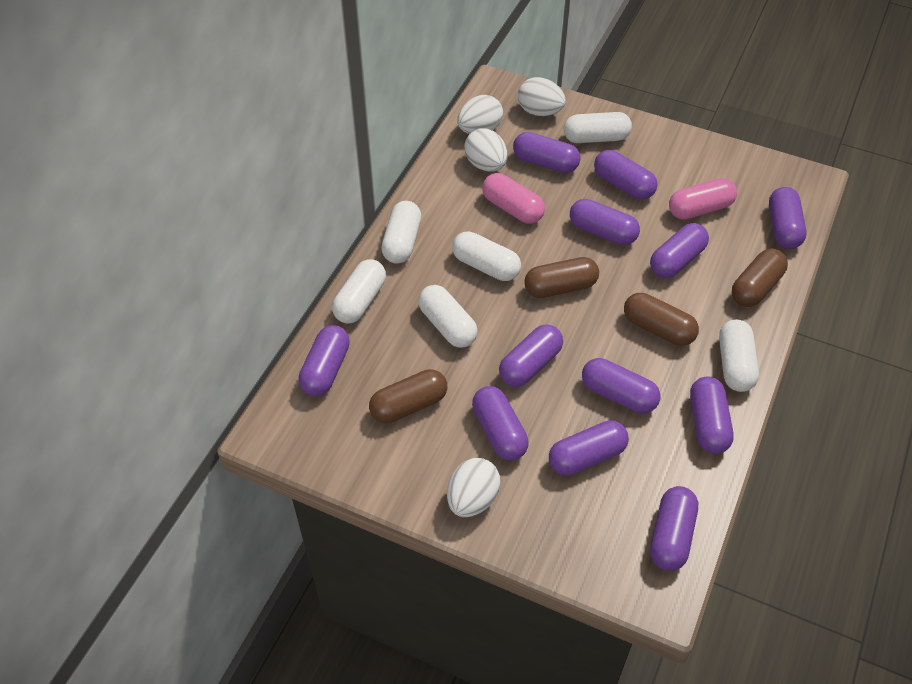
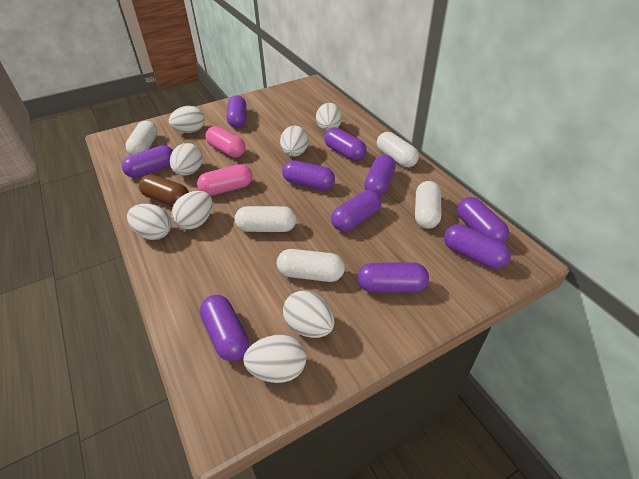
brown capsule: [369,369,447,423] [524,257,599,298] [624,293,699,346] [732,248,788,307] = 4 -> [139,174,189,207] = 1
purple capsule: [298,325,350,396] [472,386,529,461] [499,324,563,387] [513,132,580,173] [549,420,629,476] [570,199,640,245] [582,358,660,413] [594,150,658,200] [650,223,709,278] [650,486,698,571] [690,376,734,454] [769,187,806,249] = 12 -> [122,145,173,178] [200,295,249,361] [227,95,247,128] [282,160,335,190] [324,128,367,161] [331,190,381,231] [357,262,429,292] [364,155,396,196] [444,224,511,269] [457,197,509,243] = 10
white capsule: [332,259,386,323] [381,201,421,263] [418,285,478,348] [452,231,521,281] [564,112,632,143] [719,319,759,392] = 6 -> [125,121,158,155] [235,206,296,232] [277,249,345,282] [377,132,419,167] [415,181,441,229] = 5
white egg: [447,458,500,517] [457,95,503,134] [464,128,507,171] [518,77,566,116] = 4 -> [127,204,171,240] [169,106,205,133] [170,143,203,176] [172,191,213,229] [243,335,306,383] [280,126,309,157] [283,291,335,338] [316,103,342,132] = 8

